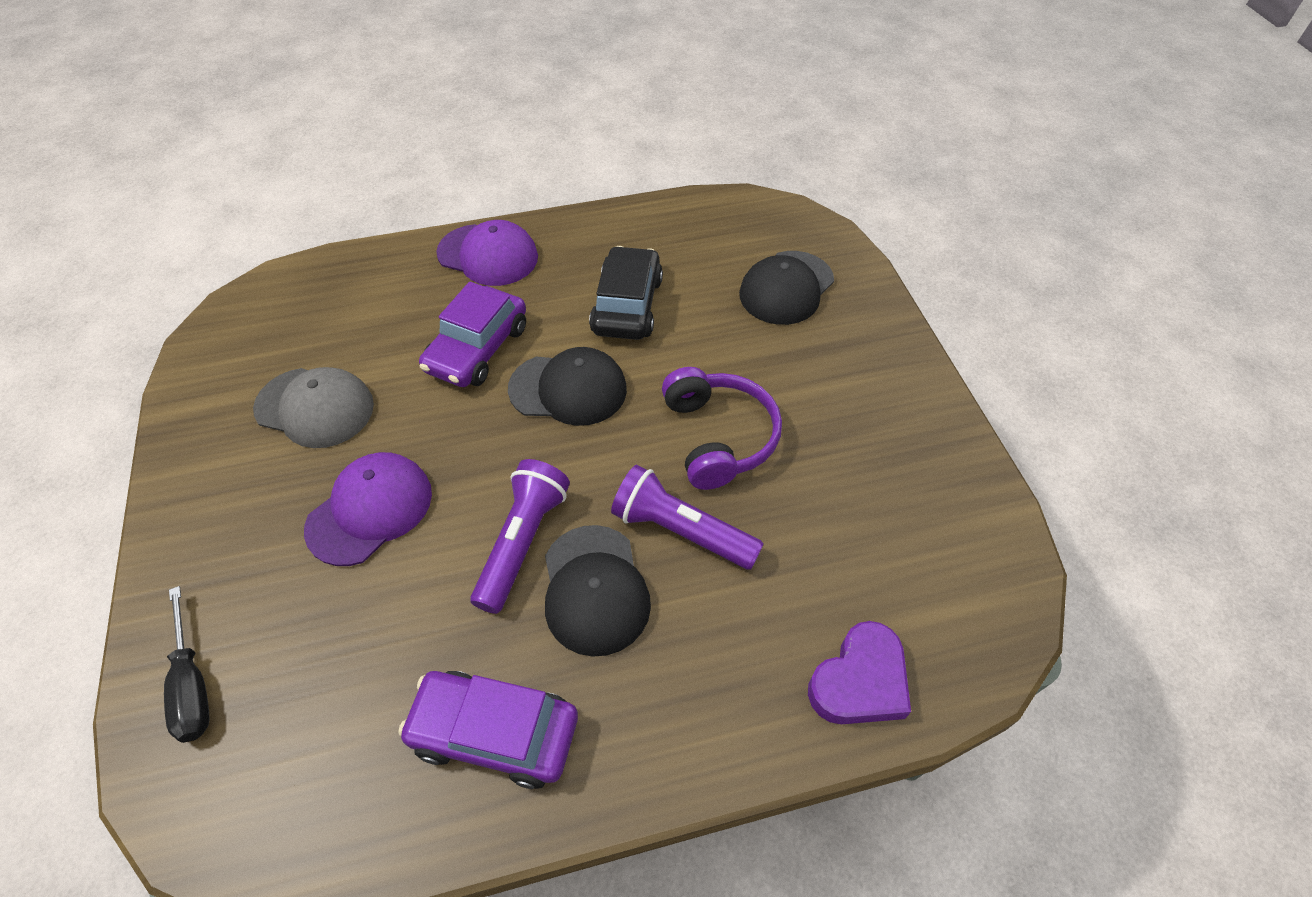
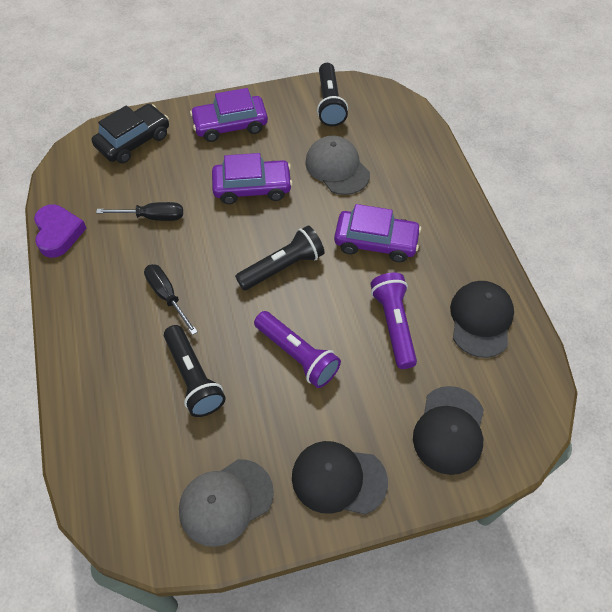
black flashlight: none = 0 -> [164,325,226,417] [235,225,325,290] [317,63,348,126] = 3
black screwdriver: [164,586,210,743] = 1 -> [96,202,183,221] [144,264,198,335] = 2
grey cap: [253,367,374,448] = 1 -> [179,459,274,547] [305,135,370,195] = 2
purple cap: [304,452,432,566] [436,220,538,286] = 2 -> none = 0
purple car: [398,671,578,789] [419,281,526,387] = 2 -> [190,88,268,142] [212,153,293,204] [334,204,421,262] = 3
purple headphones: [662,367,782,490] = 1 -> none = 0

